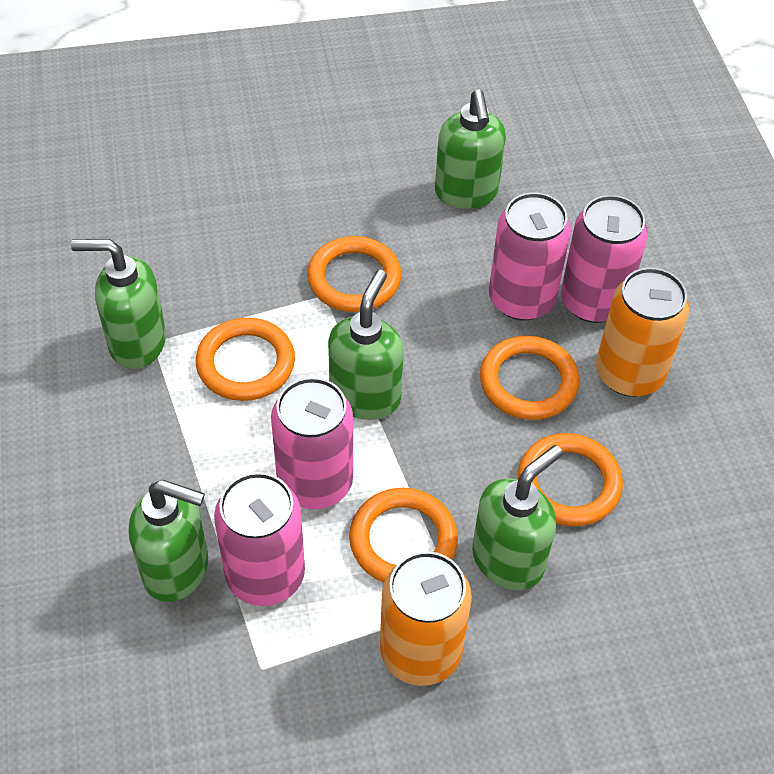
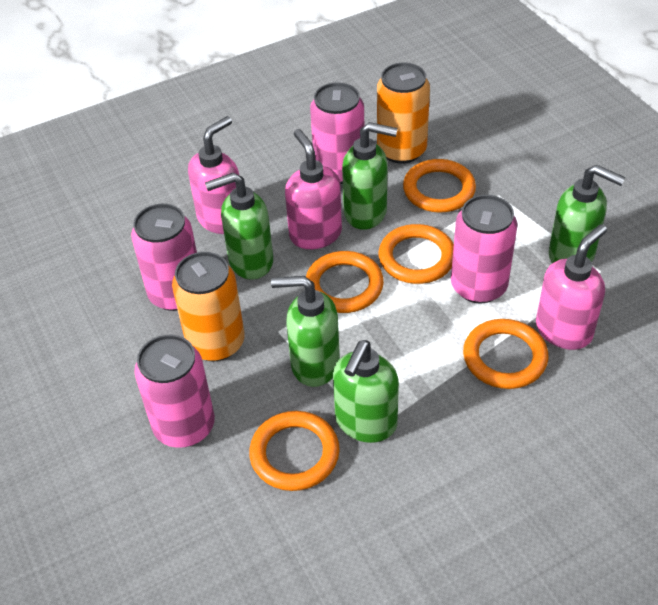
pink soap dispenser: none = 0 -> [188,116,239,234] [285,129,342,249] [536,224,607,350] = 3

